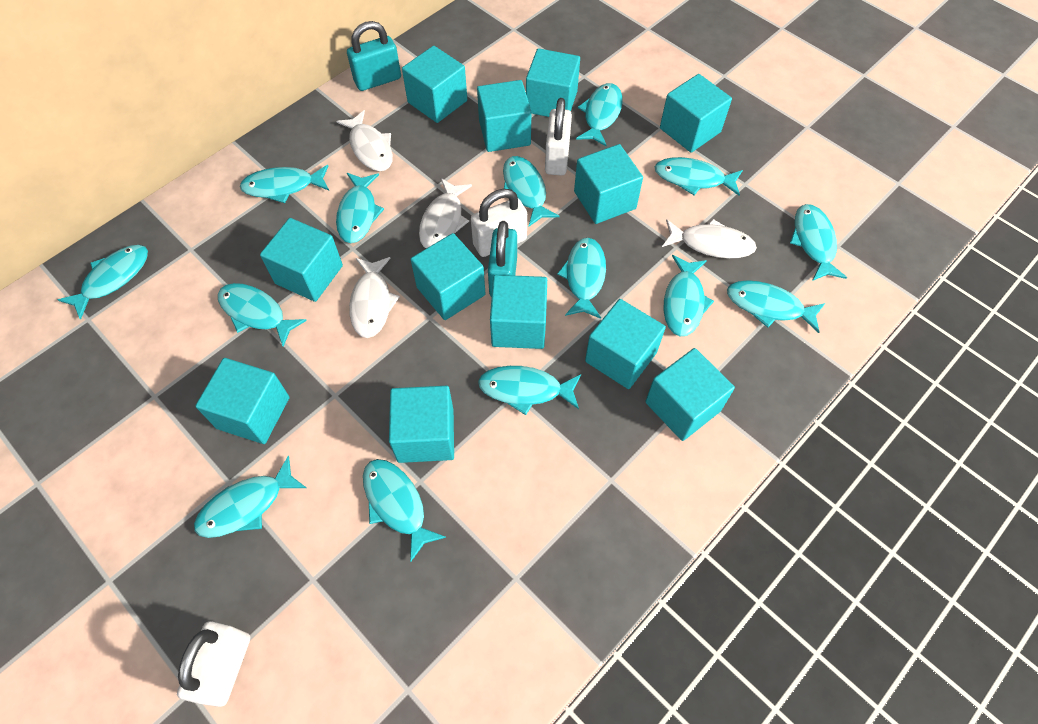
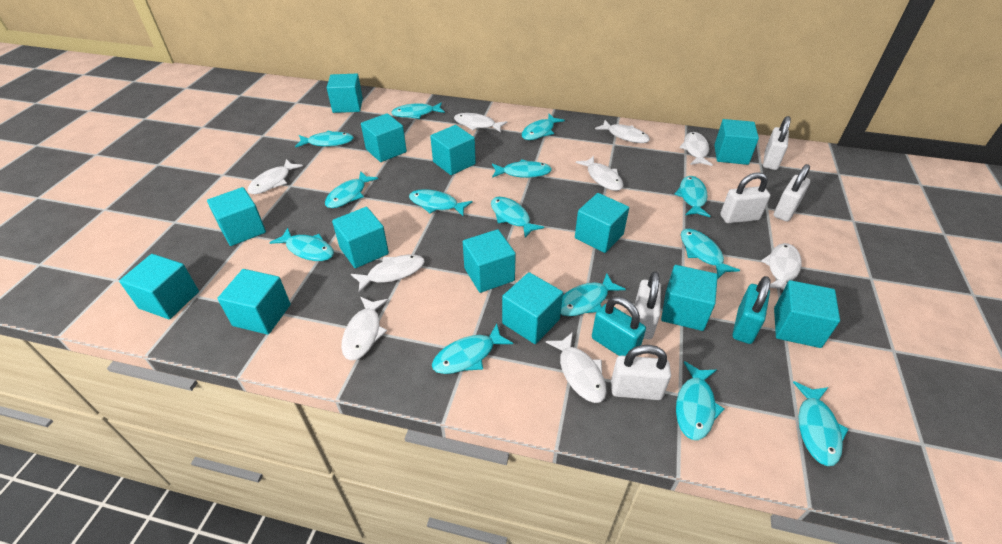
turquoise cube: [195,358,290,444] [260,218,343,302] [389,386,454,463] [402,46,467,123] [411,233,486,320] [477,80,532,152] [490,275,547,349] [526,48,580,117] [574,144,643,224] [585,299,666,389] [645,348,735,441] [660,74,732,153] = 12 -> [119,254,199,319] [207,187,266,246] [217,269,291,335] [327,74,363,113] [332,207,389,268] [361,113,407,162] [430,125,476,175] [463,229,516,293] [502,272,563,344] [575,193,629,253] [661,265,718,331] [714,119,759,165] [774,280,840,348] = 13
white fish: [336,110,393,172] [349,257,400,338] [419,178,472,249] [662,219,757,259] = 4 -> [248,159,303,194] [341,297,388,360] [351,254,425,293] [454,113,508,133] [546,332,607,403] [576,156,623,191] [595,120,650,143] [680,132,713,166] [761,243,801,290] = 9
white padlock: [177,621,250,707] [471,189,527,257] [545,98,572,176] = 3 -> [611,345,671,400] [635,271,661,339] [720,172,770,223] [763,116,791,170] [774,164,810,221] = 5

